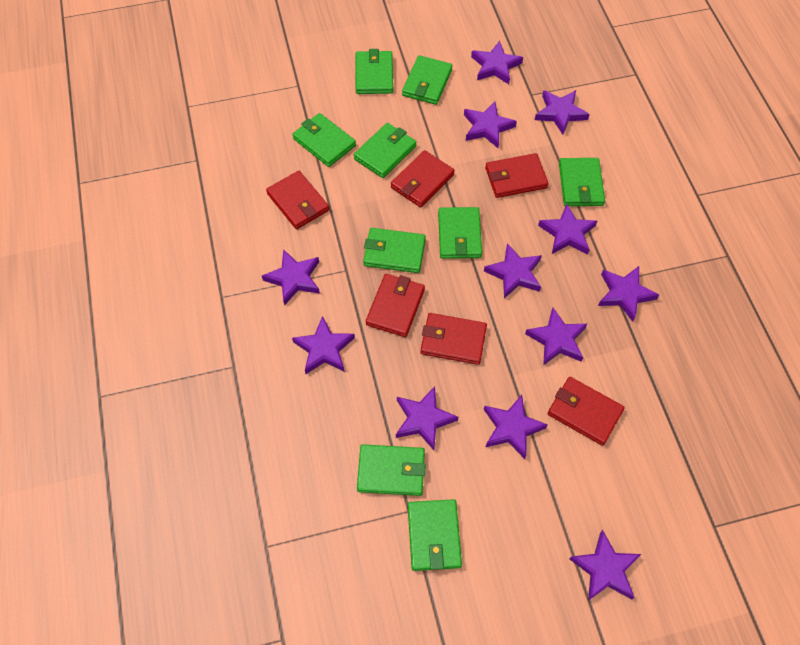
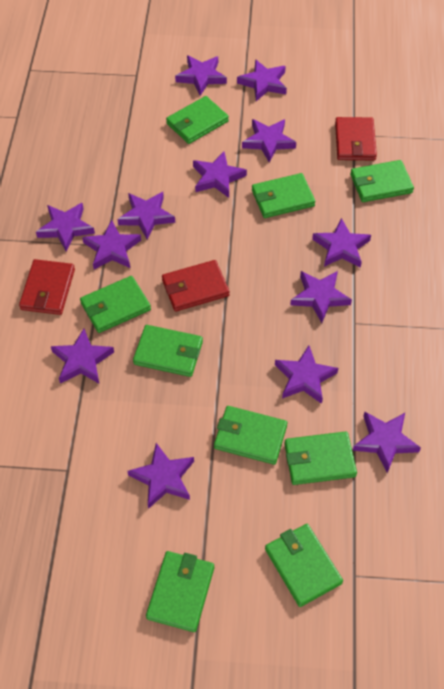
purple star: [262,249,320,305] [292,316,355,374] [396,387,458,450] [464,101,517,148] [471,41,523,84] [484,243,542,298] [484,395,548,459] [525,308,587,365] [535,90,590,135] [538,204,597,255] [569,530,641,601] [598,266,659,322] = 12 -> [36,203,95,252] [51,328,114,384] [82,220,141,270] [117,192,175,240] [127,443,194,509] [175,55,227,96] [193,152,247,198] [237,59,287,101] [242,119,296,163] [275,346,338,404] [290,271,352,323] [312,218,371,268] [353,412,421,473] = 13
red wallet: [266,171,329,229] [366,274,425,337] [391,150,455,208] [421,313,487,365] [485,153,548,198] [548,377,625,446] = 6 -> [19,259,75,315] [162,260,230,312] [335,117,377,160] = 3

